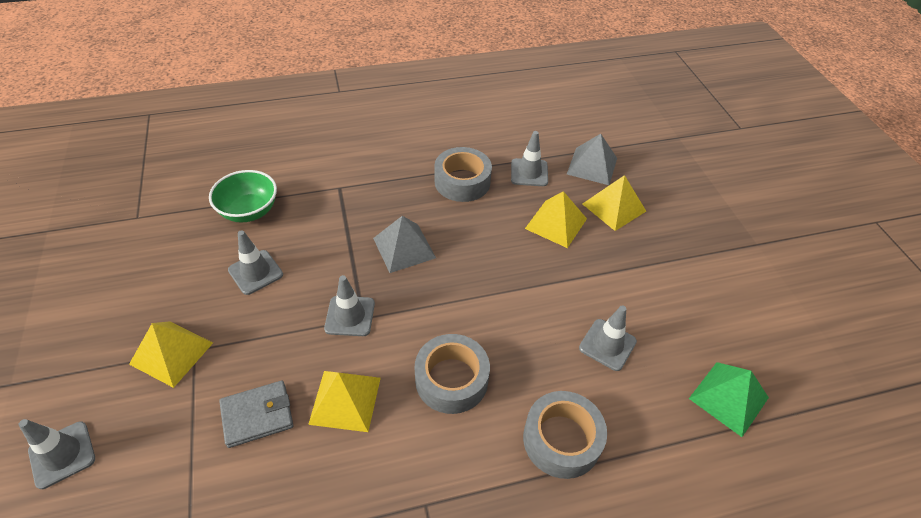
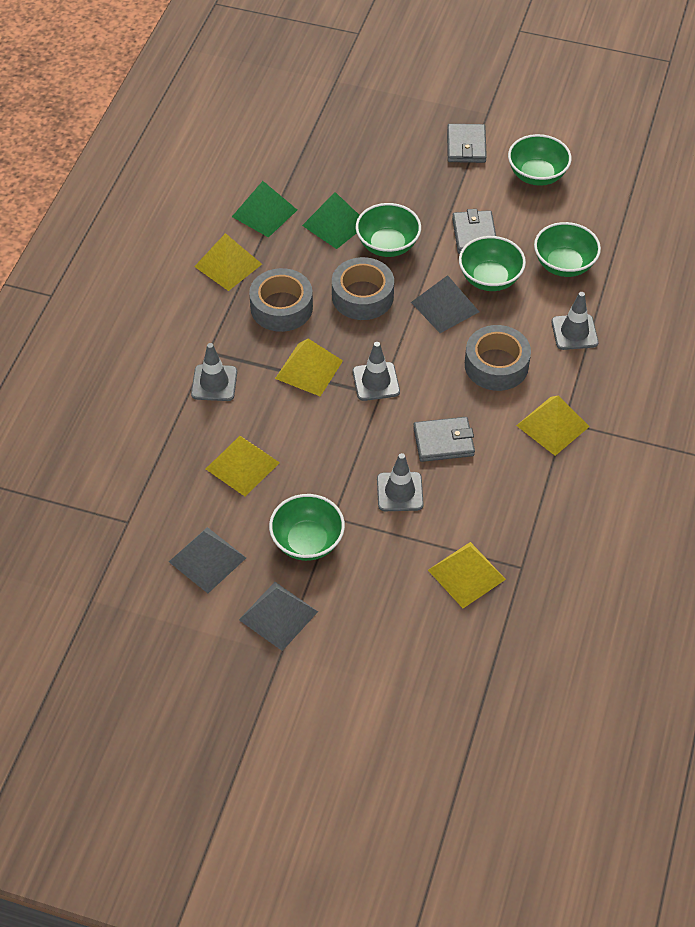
green bowl: [209,170,277,222] = 1 -> [269,494,345,561] [356,203,421,257] [459,236,526,291] [508,134,572,186] [534,222,601,277] = 5
green pyramid: [689,362,769,437] = 1 -> [232,181,297,238] [302,192,359,249] = 2
grey pyramid: [373,216,436,273] [567,134,617,185] = 2 -> [169,527,246,593] [239,582,318,651] [411,275,479,333] = 3
grey traffic cone: [19,419,95,489] [228,230,283,295] [324,275,375,336] [511,131,548,186] [579,306,637,371] = 5 -> [191,343,237,401] [353,342,400,401] [377,453,424,511] [551,292,598,350] = 4
grey wallet: [219,381,293,448] = 1 -> [413,417,475,462] [447,124,487,163] [452,209,496,254] = 3
yellow pyramid: [129,321,213,388] [308,371,381,432] [525,191,587,248] [582,175,646,231] = 4 -> [194,233,262,291] [206,436,280,496] [275,339,343,397] [428,542,506,608] [516,395,590,456] = 5

